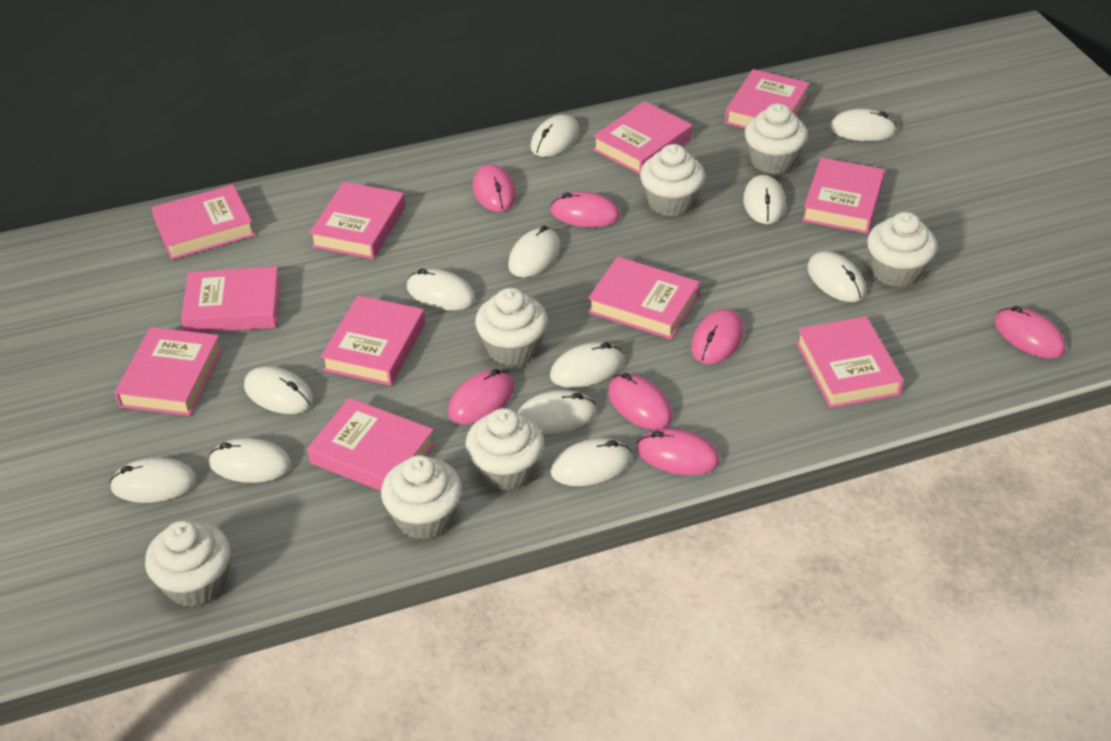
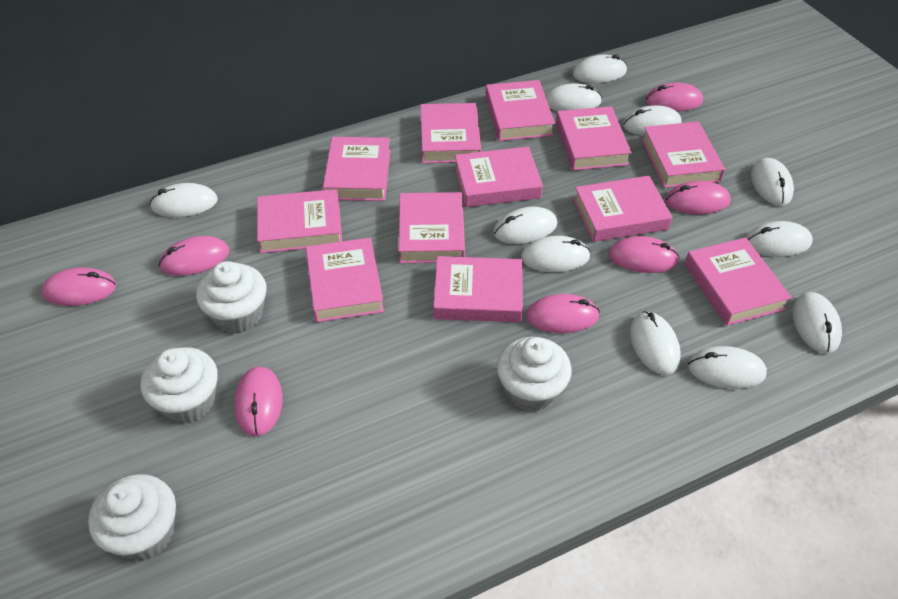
pink book: [115,327,222,416] [151,185,255,260] [181,266,280,333] [307,398,435,491] [309,182,405,259] [321,296,425,386] [588,257,699,339] [593,101,692,174] [725,69,810,129] [796,316,904,408] [802,158,885,234] = 11 -> [257,189,342,253] [306,238,384,322] [323,137,391,201] [399,192,465,263] [420,103,481,163] [433,256,523,322] [455,147,543,207] [485,80,555,141] [556,106,632,171] [573,176,672,242] [642,121,725,188] [685,237,792,326] = 12
white cupcake: [145,520,230,607] [381,455,462,540] [465,408,544,491] [475,288,548,366] [640,144,705,217] [744,103,808,174] [867,212,937,287] = 7 -> [88,474,176,561] [141,347,218,423] [196,261,266,333] [497,337,572,412] = 4
white mouse: [109,457,197,503] [209,438,292,483] [244,366,314,414] [407,269,476,310] [508,226,560,278] [518,390,597,434] [530,114,580,157] [550,342,624,388] [551,438,632,486] [743,175,786,224] [807,251,866,302] [829,109,897,141] = 12 -> [150,183,218,217] [493,206,557,244] [521,236,590,272] [545,83,602,111] [573,55,627,83] [623,105,682,136] [630,311,681,375] [688,346,767,389] [746,221,813,257] [751,158,794,206] [792,292,842,353] = 11

